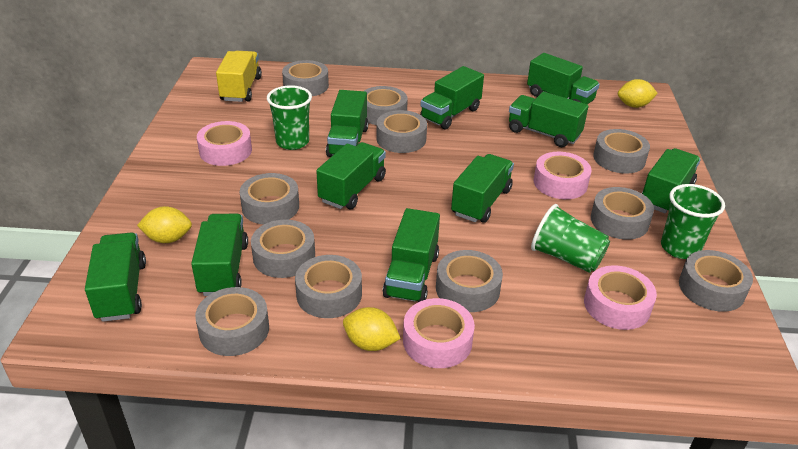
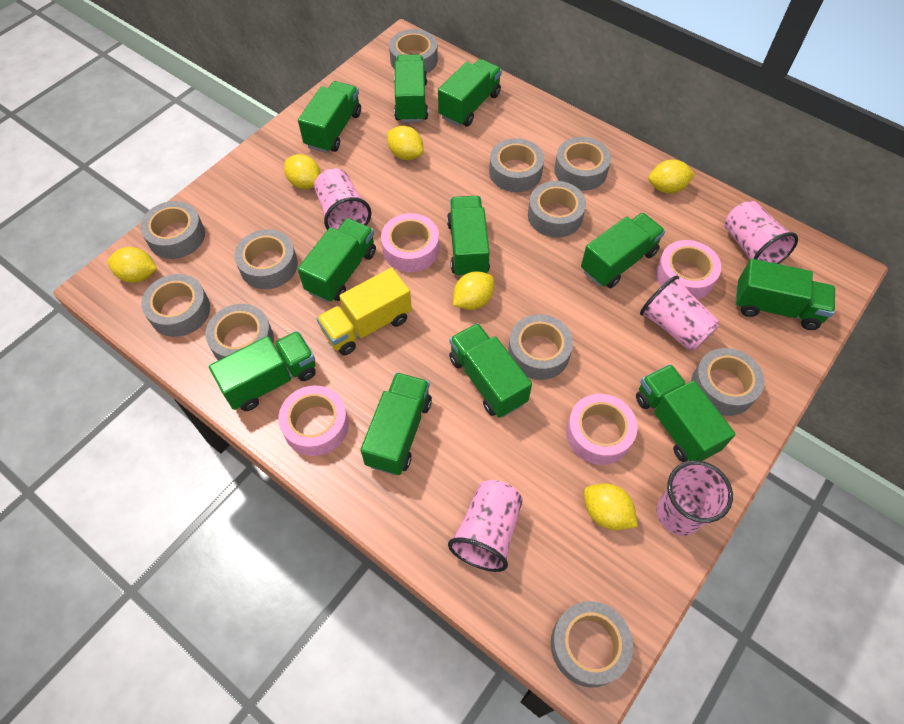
green cup: [267,85,312,150] [531,204,610,273] [661,184,725,259] = 3 -> none = 0
green truck: [85,233,146,322] [191,214,248,296] [316,142,386,209] [326,90,368,157] [383,208,440,302] [420,66,484,129] [451,154,514,223] [509,92,589,147] [527,53,600,105] [642,148,701,213] = 10 -> [209,331,316,411] [298,81,361,153] [298,218,376,303] [361,372,432,475] [394,54,428,123] [438,59,502,126] [447,196,490,278] [449,323,532,418] [581,213,665,288] [636,364,736,462] [735,259,835,330] = 11
pink cup: none = 0 -> [314,168,371,230] [448,480,523,572] [640,275,719,351] [657,460,733,536] [724,201,798,264] = 5
yellow lemon: [137,206,192,243] [343,307,401,351] [618,79,658,108] = 3 -> [107,247,157,283] [284,154,321,189] [387,126,423,160] [453,271,494,310] [584,483,638,530] [648,159,695,194] = 6

